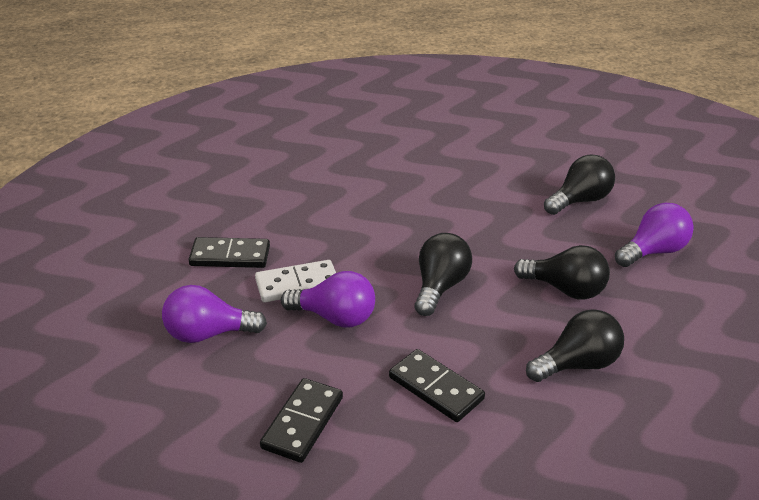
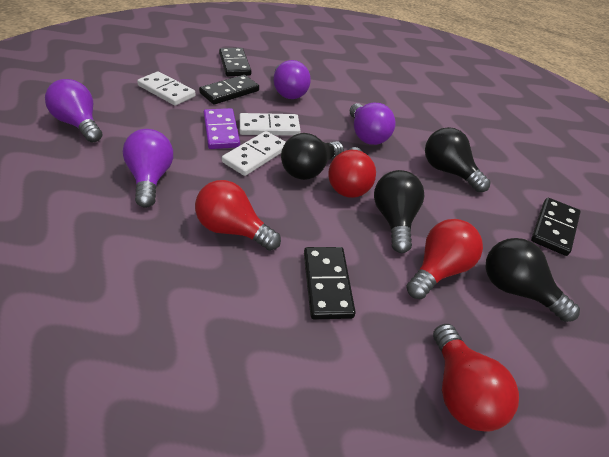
black domino: [188,237,270,268] [260,378,343,463] [389,349,485,422] = 3 -> [199,75,259,105] [219,48,251,76] [304,247,356,319] [531,198,581,256] = 4
purple domino: none = 0 -> [204,108,240,149] = 1
purple light bulb: [162,285,267,343] [281,271,375,328] [615,203,694,267] = 3 -> [45,79,102,142] [123,129,173,208] [274,60,311,99] [350,103,395,145] = 4
red light bulb: none = 0 -> [195,180,281,251] [328,147,376,198] [406,219,483,299] [433,324,519,432] = 4
white domino: [255,260,336,302] = 1 -> [137,71,196,106] [222,131,286,176] [239,113,301,136] = 3

